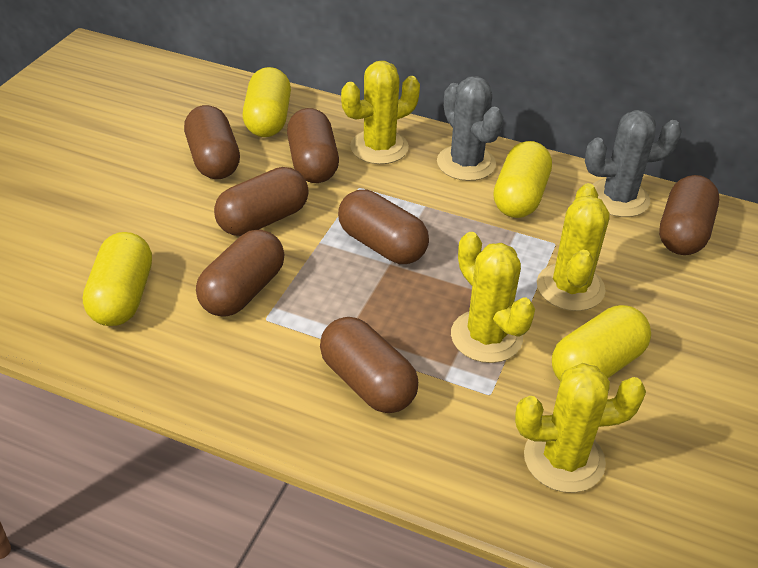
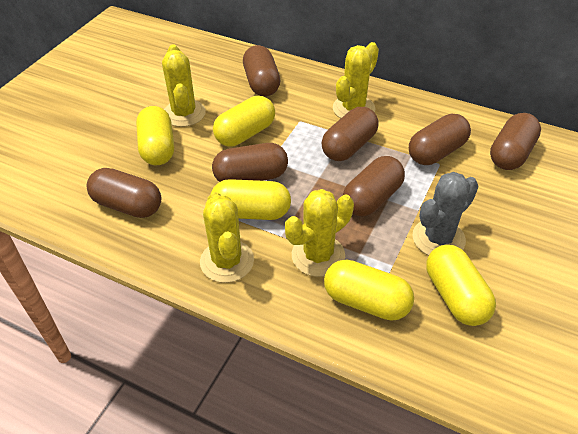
grey cactus: [437,76,503,181] [585,110,682,217] = 2 -> [413,172,479,256] = 1
yellow capsule: [83,232,152,326] [243,67,291,137] [493,141,552,218] [552,305,651,381] = 4 -> [136,106,174,165] [211,179,291,220] [213,96,275,147] [324,259,414,321] [426,245,496,326] = 5

